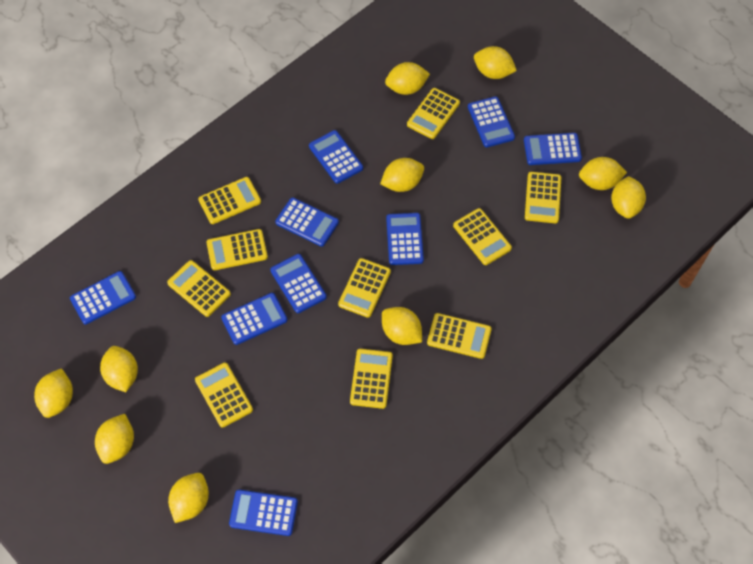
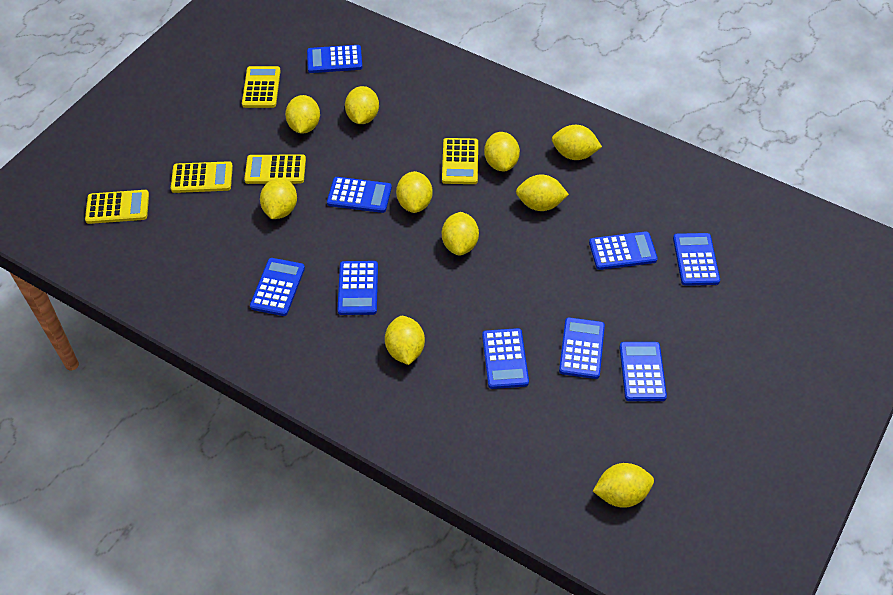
yellow calculator: [167,260,231,317] [195,362,253,428] [198,177,261,224] [206,229,268,270] [338,258,391,318] [350,349,393,409] [407,88,460,139] [427,313,492,359] [453,208,512,265] [525,172,561,223] = 10 -> [85,190,149,224] [171,161,233,193] [242,66,280,108] [244,155,306,184] [442,138,478,184] = 5

